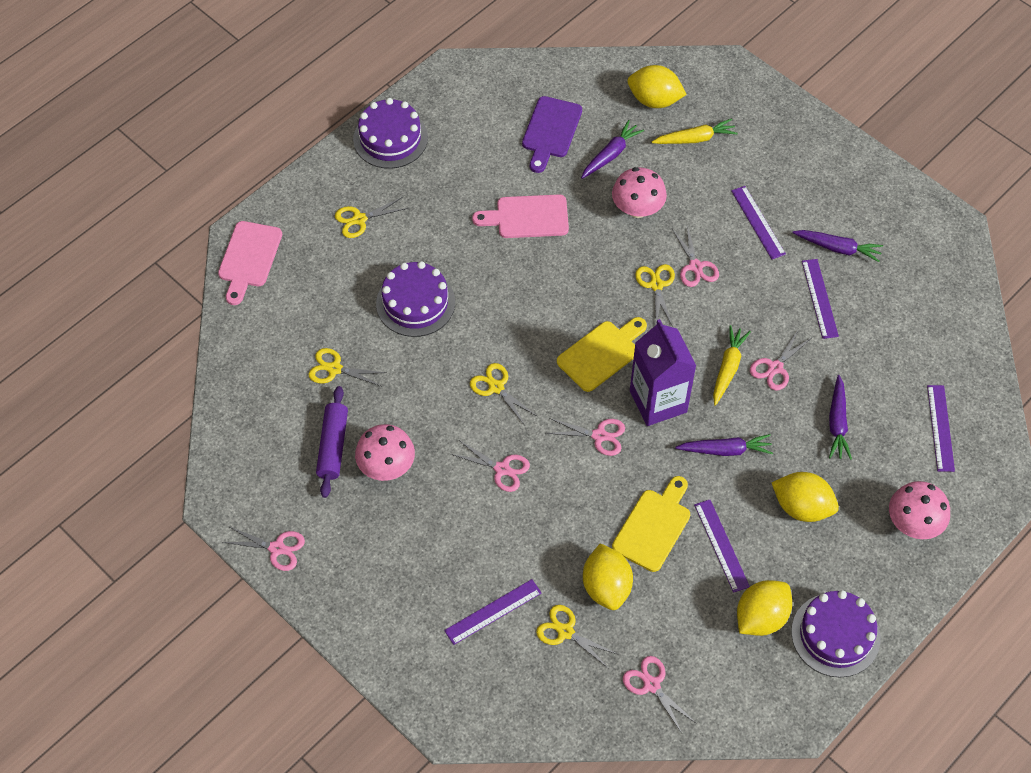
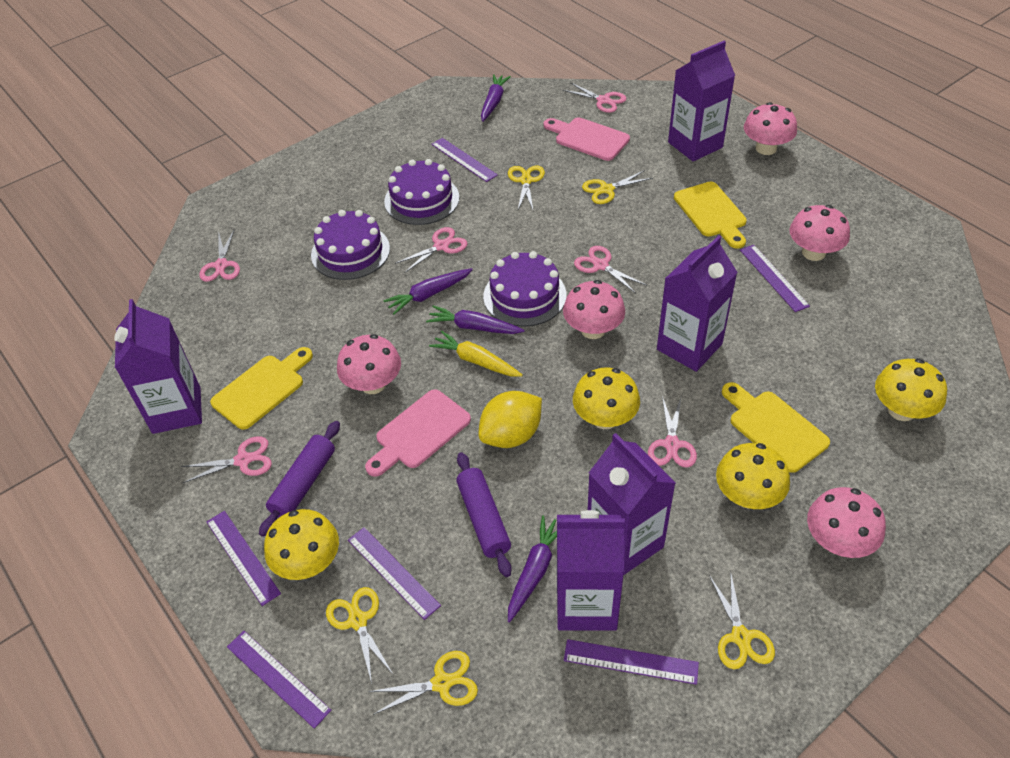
pink mushroom: [355,424,415,481] [612,167,667,218] [889,481,950,539] = 3 -> [337,334,401,394] [563,280,625,339] [744,102,797,155] [789,205,850,261] [807,487,886,558] = 5
purple carton: [630,319,696,426] = 1 -> [114,299,202,434] [557,510,625,631] [588,433,676,575] [657,235,738,372] [668,41,735,161] = 5
purple cutting board: [522,96,582,173] = 1 -> none = 0
purple rolling pin: [316,386,348,498] = 1 -> [259,421,340,537] [456,452,512,577] = 2
purple ruler: [444,579,541,645] [694,500,750,593] [731,186,786,259] [802,259,839,339] [927,385,955,472] = 5 -> [206,511,281,606] [227,631,331,728] [348,527,441,620] [431,138,498,182] [564,639,699,685] [740,245,810,312] = 6
yellow carrot: [652,118,738,144] [713,325,751,406] = 2 -> [429,330,523,377] = 1
yellow cutting board: [557,317,647,392] [612,476,690,572] = 2 -> [210,347,313,430] [674,182,747,249] [722,382,830,473] = 3
yellow lemon: [583,543,633,610] [628,65,687,108] [737,580,792,636] [772,472,839,522] = 4 -> [479,391,542,448] = 1
yellow mushroom: none = 0 -> [264,509,339,580] [573,367,640,429] [716,443,790,509] [875,359,947,421] = 4

